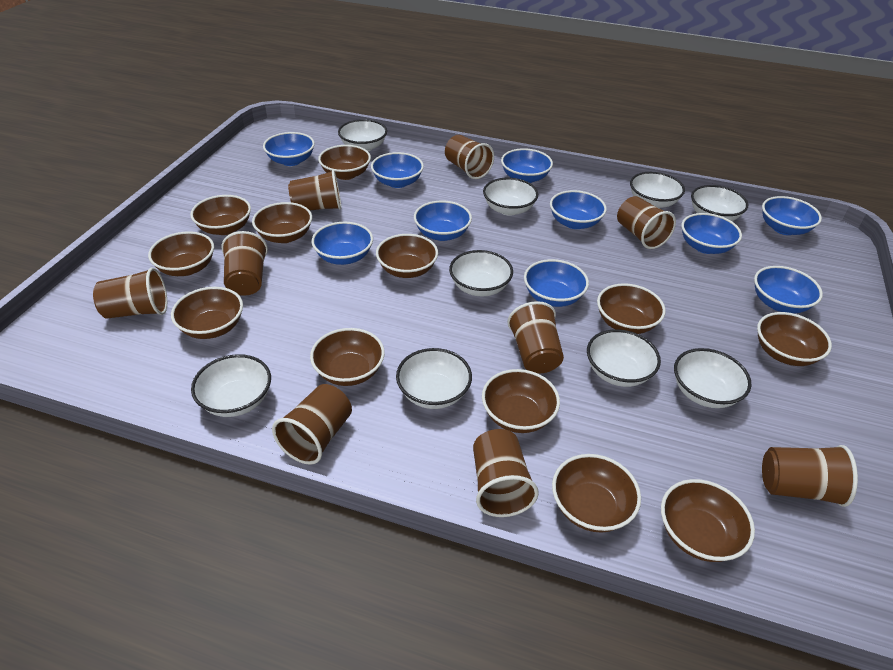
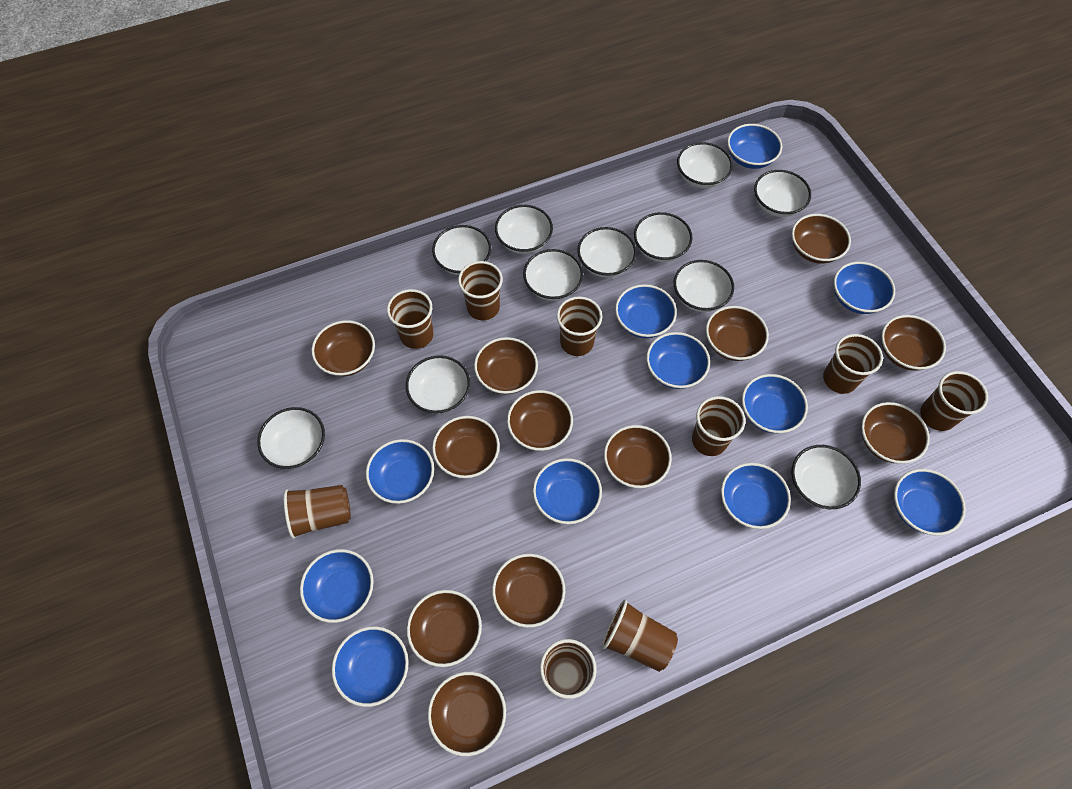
blue bowl: [263,132,315,166] [311,222,373,265] [371,152,424,188] [414,201,472,241] [501,148,553,183] [524,259,589,307] [550,190,607,229] [681,213,742,254] [754,266,823,313] [762,196,822,235] = 10 -> [300,549,374,623] [332,626,409,707] [366,439,434,504] [533,458,602,524] [615,284,677,338] [646,332,710,389] [721,463,791,529] [727,124,782,169] [742,374,808,433] [834,262,895,314] [894,469,966,536] = 11
white bowl: [191,354,271,417] [338,119,387,151] [396,348,472,409] [449,250,513,296] [483,178,538,216] [587,329,661,387] [630,172,685,208] [674,348,751,408] [691,185,748,221] = 9 -> [257,407,325,469] [406,355,470,414] [432,225,491,275] [495,205,553,254] [523,249,583,301] [577,227,637,278] [634,212,693,262] [674,260,734,312] [677,142,733,188] [754,170,811,217] [792,445,861,509] = 11

